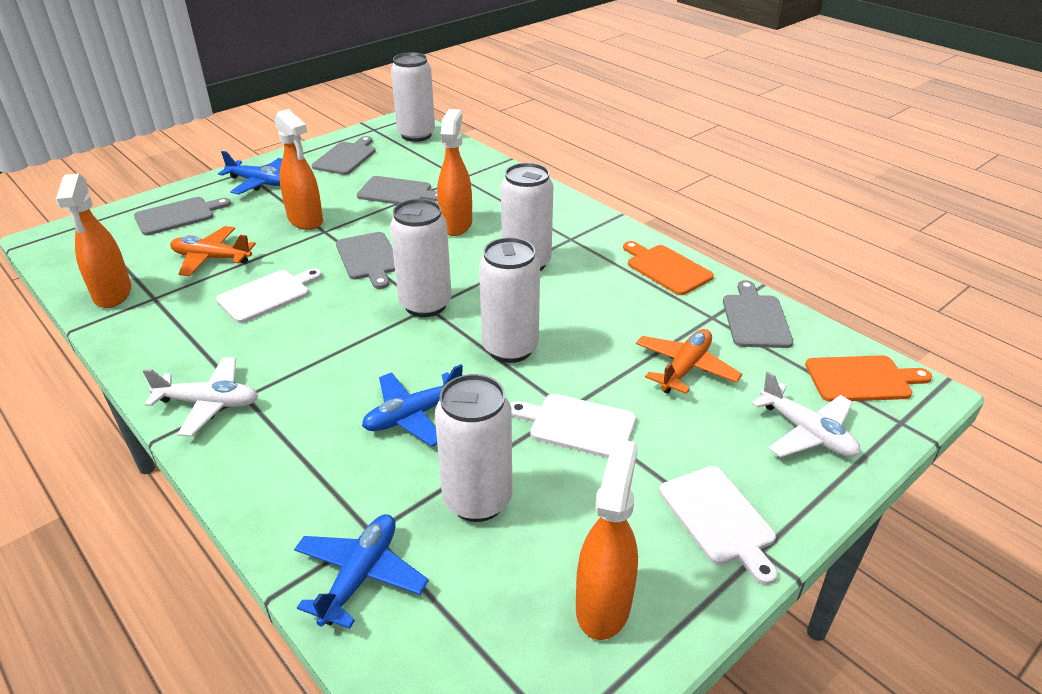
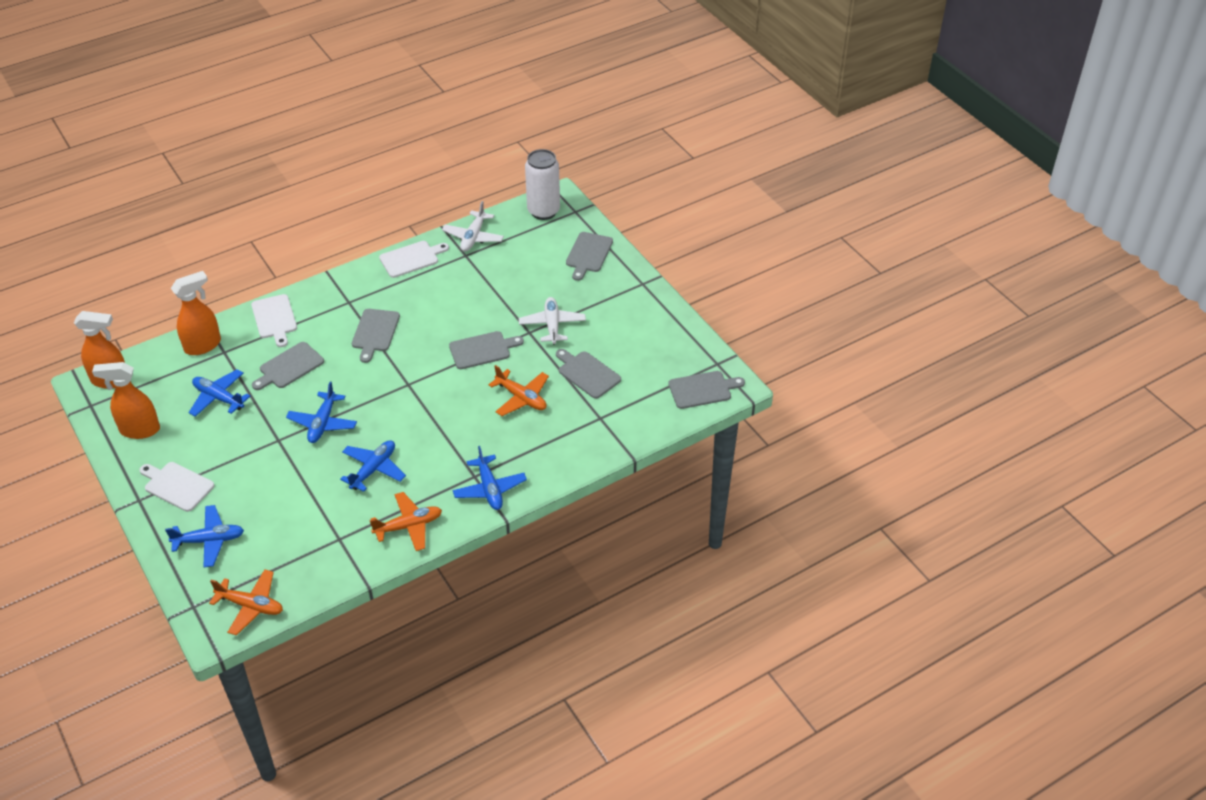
blue plane: [218,151,282,195] [294,514,429,629] [362,364,463,446] = 3 -> [165,505,244,567] [189,369,250,417] [286,382,357,443] [340,440,406,492] [453,446,527,510] = 5
grey cutting board: [134,197,231,235] [312,136,376,175] [336,232,395,289] [357,176,438,204] [723,280,793,348] = 5 -> [252,342,324,390] [352,309,400,363] [449,331,524,369] [556,349,621,399] [566,232,613,281] [668,371,745,409] = 6
orange cutting board: [623,241,714,295] [805,355,932,402] = 2 -> none = 0
orange plane: [170,226,256,276] [636,329,742,394] = 2 -> [209,569,283,636] [369,492,442,551] [489,365,549,416] = 3
orange spray bottle: [56,173,131,308] [274,109,323,230] [437,109,472,236] [576,438,638,640] = 4 -> [74,311,125,389] [92,362,160,439] [171,271,221,355] = 3
white can: [390,199,452,317] [391,52,435,142] [435,374,512,522] [479,237,540,363] [501,163,553,271] = 5 -> [525,149,560,220] = 1

